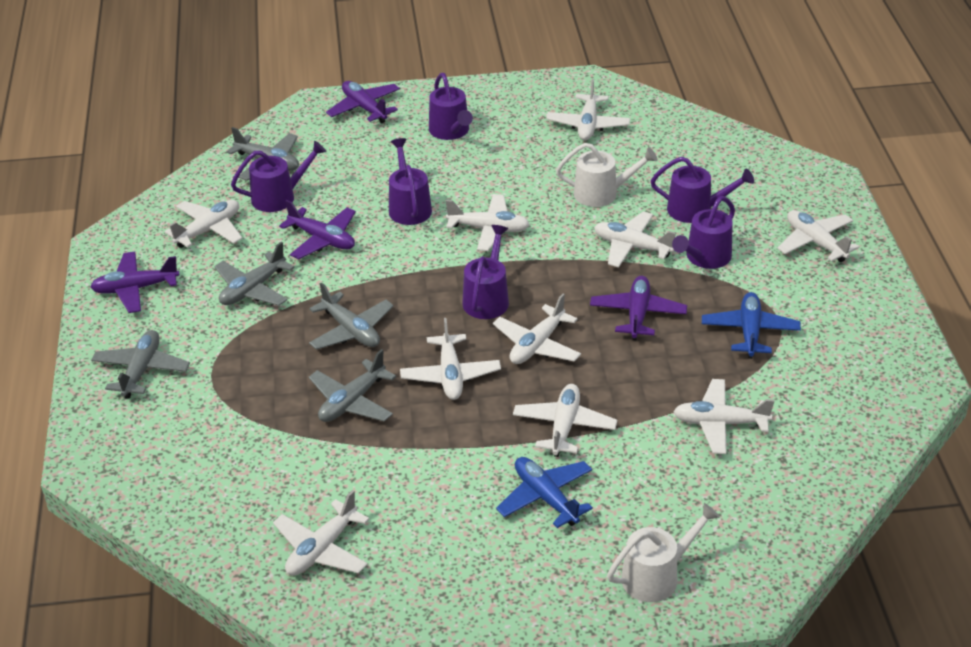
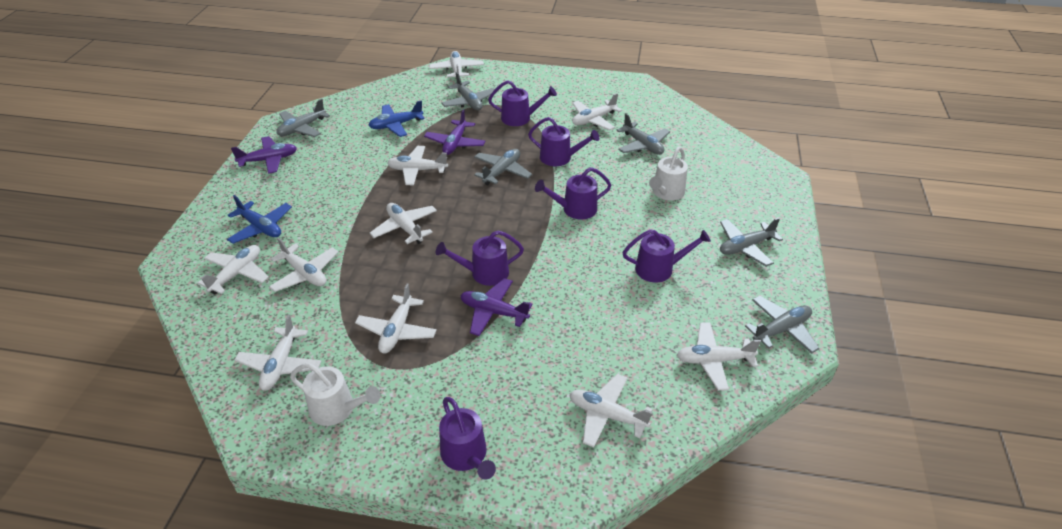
grey plane: [91,330,190,399] [214,242,295,306] [227,127,299,181] [309,282,394,350] [309,349,396,422] = 5 -> [276,99,330,137] [441,72,495,110] [474,149,532,186] [616,113,670,155] [720,218,783,267] [745,296,820,353] = 6
purple plane: [90,252,179,313] [279,200,356,259] [326,81,400,123] [590,276,687,340] = 4 -> [231,136,297,174] [424,109,486,155] [460,278,533,336] = 3

